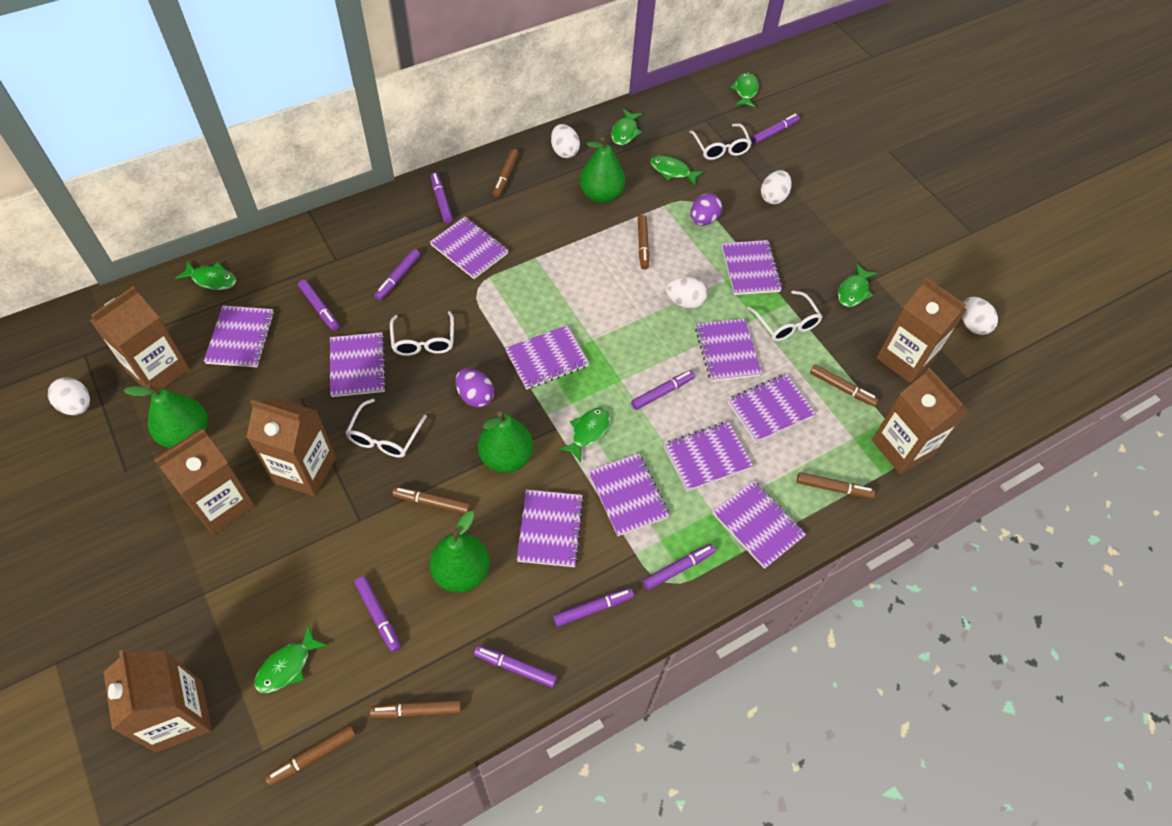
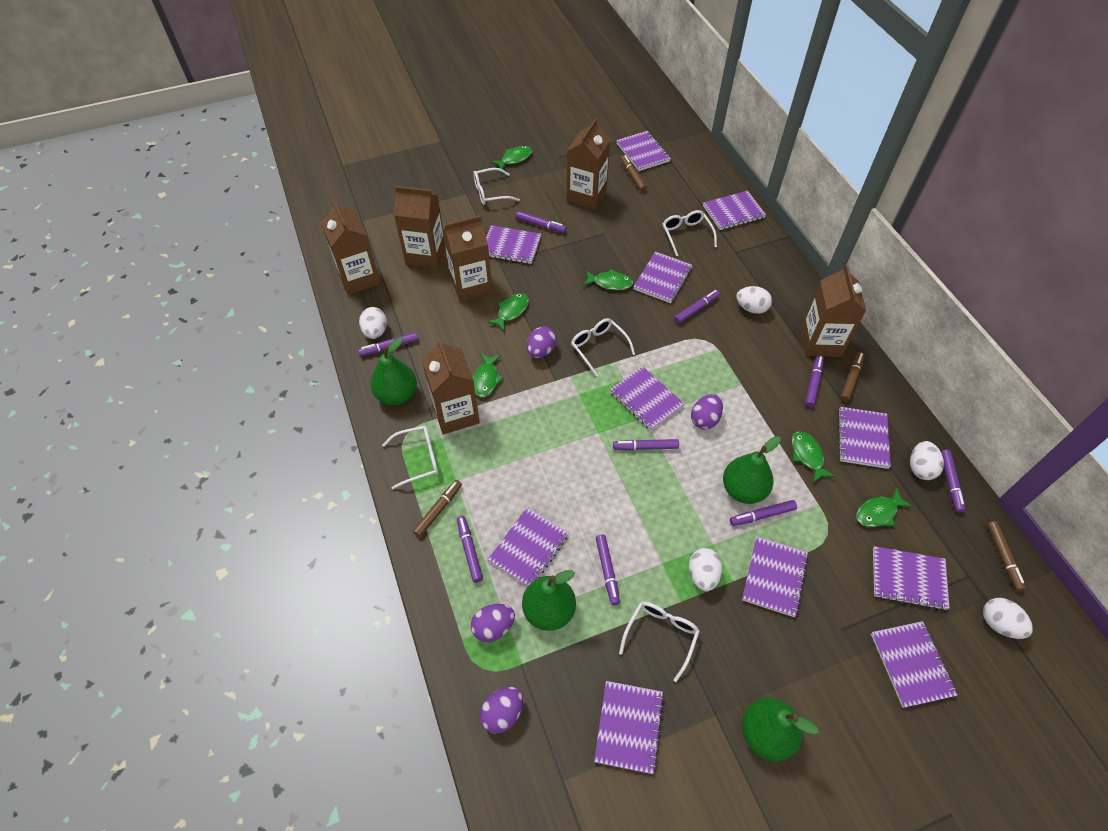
brown marker: [265,725,356,786] [370,699,461,718] [392,487,471,514] [492,149,519,197] [638,215,650,270] [797,472,875,499] [810,365,879,407] = 7 -> [413,480,462,537] [621,155,647,192] [840,352,865,402] [987,521,1026,591] = 4
green fish: [175,261,236,290] [255,625,328,693] [559,408,610,463] [611,109,643,145] [650,155,704,186] [730,72,759,108] [838,263,877,307] = 7 -> [473,353,504,397] [487,293,529,331] [491,146,532,170] [583,269,633,290] [792,432,835,483] [857,487,913,527] = 6
purple egg: [455,368,494,407] [690,193,722,226] = 2 -> [471,604,515,642] [480,687,523,734] [527,327,557,358] [691,394,723,429] = 4
white glasses: [345,399,427,458] [390,311,454,356] [690,124,752,160] [747,291,822,341] = 4 -> [382,426,438,489] [473,168,520,205] [571,318,635,377] [619,602,700,682] [662,210,717,256] = 5

